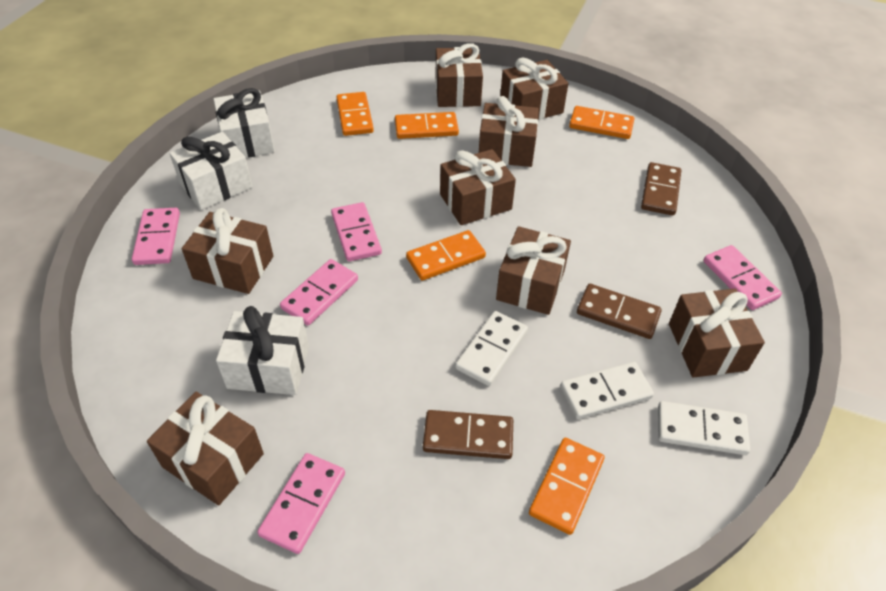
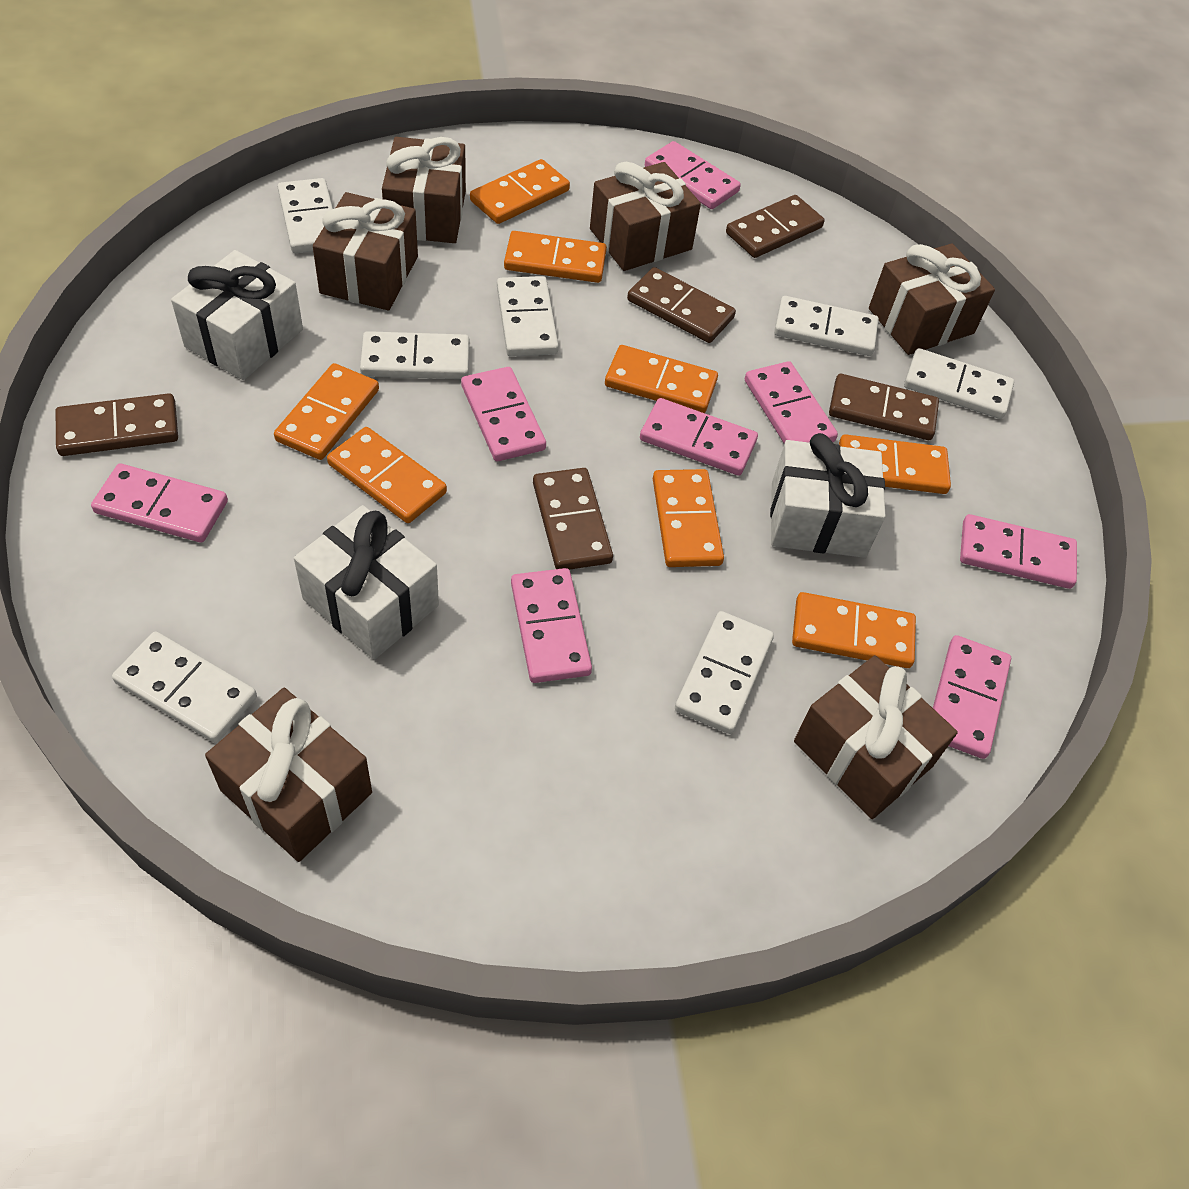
brown domino: [423,410,513,459] [577,284,662,339] [641,162,681,216] = 3 -> [56,393,178,456] [533,468,613,570] [627,267,736,343] [726,195,824,258] [829,374,939,440] = 5
brown gift: [147,392,264,505] [182,208,273,294] [436,43,483,107] [440,149,516,225] [479,96,539,167] [496,226,571,315] [500,58,569,120] [669,289,765,378] = 8 -> [205,688,372,862] [313,192,418,310] [382,137,466,243] [590,162,701,271] [794,655,958,819] [869,243,995,355] = 6
orange domino: [336,92,374,136] [395,112,459,139] [406,230,486,281] [529,438,605,535] [569,106,634,139] = 5 -> [274,363,379,460] [327,427,447,523] [470,159,570,224] [504,231,607,283] [605,345,718,413] [653,469,724,567] [792,592,916,668] [839,434,951,494] = 8
pink domino: [132,208,180,265] [257,453,345,554] [280,259,358,326] [331,202,382,262] [704,245,782,310] = 5 -> [91,464,228,543] [461,367,546,461] [511,568,592,683] [640,398,758,476] [645,141,741,209] [745,361,838,444] [933,635,1011,759] [960,514,1077,589] = 8
white domino: [455,311,528,386] [561,362,654,419] [658,401,750,455] = 3 -> [112,631,257,743] [278,178,333,253] [360,331,469,379] [497,276,559,357] [675,611,774,734] [774,296,879,356] [904,348,1014,419] = 7

